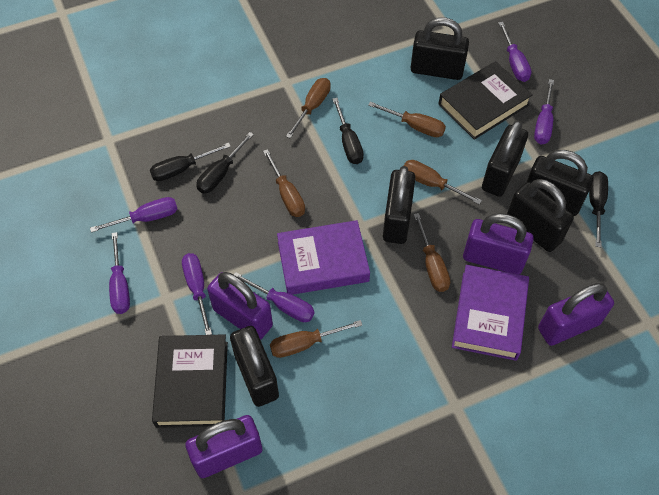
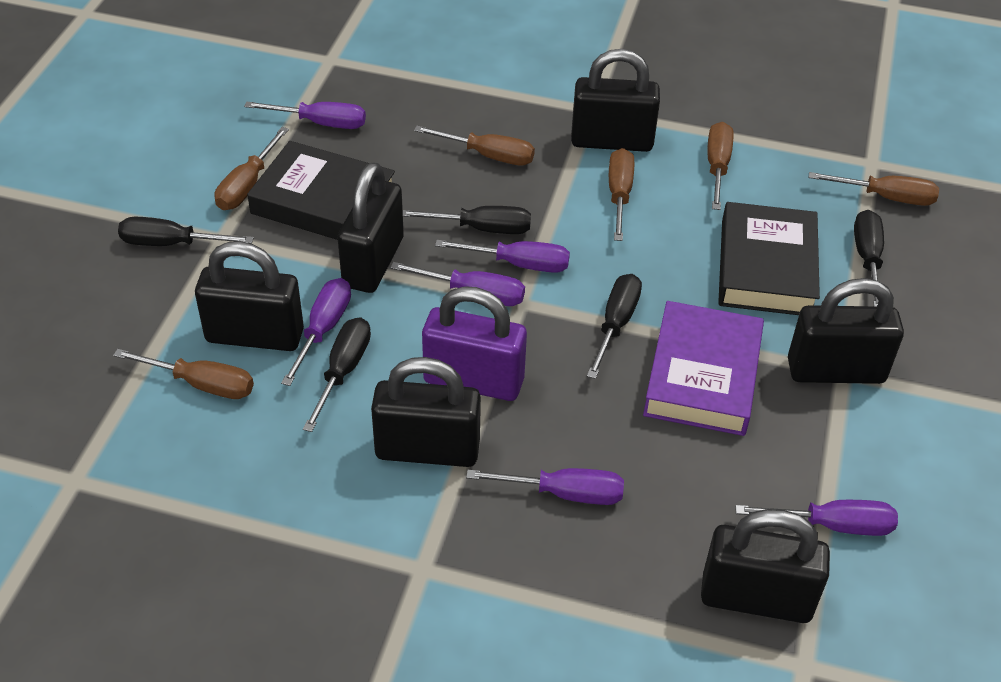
black screwdriver: [150,143,231,181] [196,132,254,193] [332,98,364,164] [589,171,608,247] = 4 -> [118,217,254,246] [303,317,371,432] [403,206,531,234] [587,274,642,379] [854,210,884,307] = 5
purple book: [277,220,370,295] [452,265,529,361] = 2 -> [643,301,764,436] = 1
purple padlock: [185,415,262,478] [207,272,273,340] [463,213,534,274] [538,283,614,346] = 4 -> [422,286,527,401] = 1

